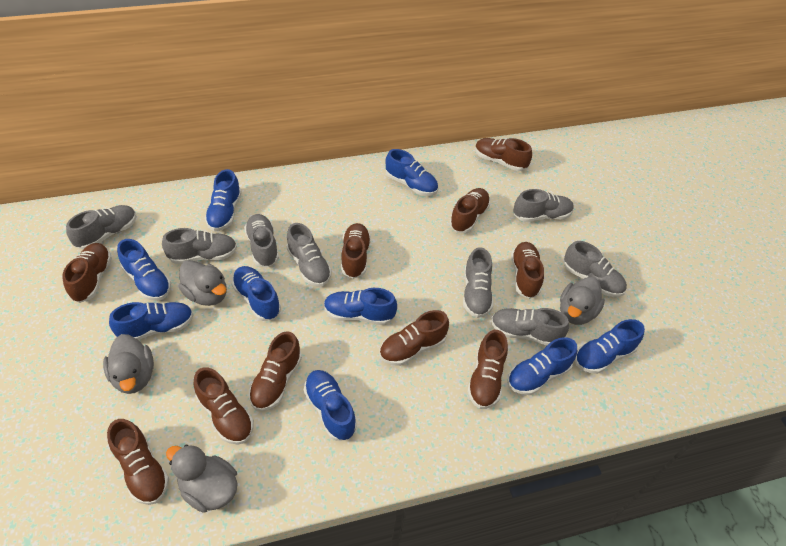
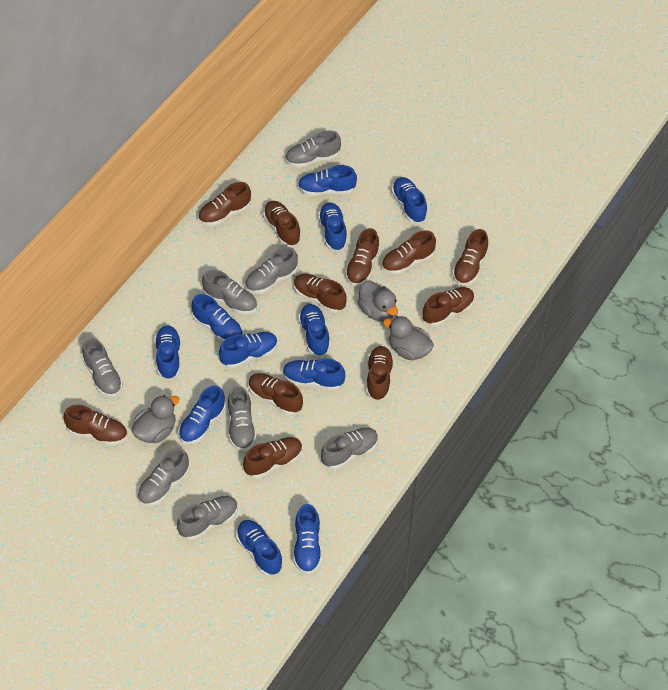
blue shoe: [109,302,194,340] [117,239,171,301] [205,169,242,231] [232,266,281,321] [304,370,357,441] [324,288,397,325] [386,149,438,196] [507,337,577,395] [575,319,645,374] = 9 -> [154,326,181,380] [178,385,226,444] [192,294,243,342] [219,332,278,368] [236,520,283,576] [283,358,345,390] [293,504,322,574] [298,165,357,196] [298,304,330,356] [318,202,347,251] [391,177,428,223] = 11
brown shoe: [62,243,112,303] [107,419,169,505] [193,367,254,444] [249,331,302,411] [341,223,371,279] [379,310,449,366] [449,188,490,233] [467,330,508,409] [475,138,532,171] [511,242,544,299] = 10 -> [64,405,127,446] [198,182,251,226] [243,437,303,478] [249,373,303,415] [263,201,301,246] [294,274,347,313] [345,228,380,286] [366,346,394,401] [382,231,436,274] [423,287,475,326] [452,229,489,286] = 11
grey duck: [103,334,154,394] [166,445,238,513] [178,260,227,306] [560,277,605,325] = 4 -> [132,395,179,443] [357,280,398,322] [383,316,434,361] = 3

